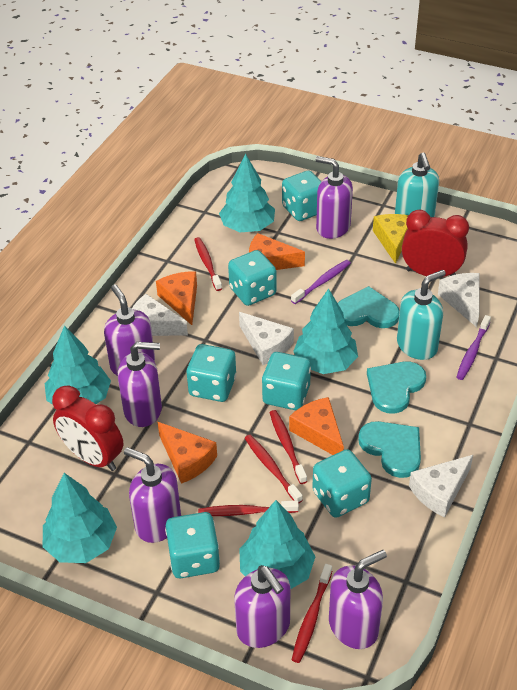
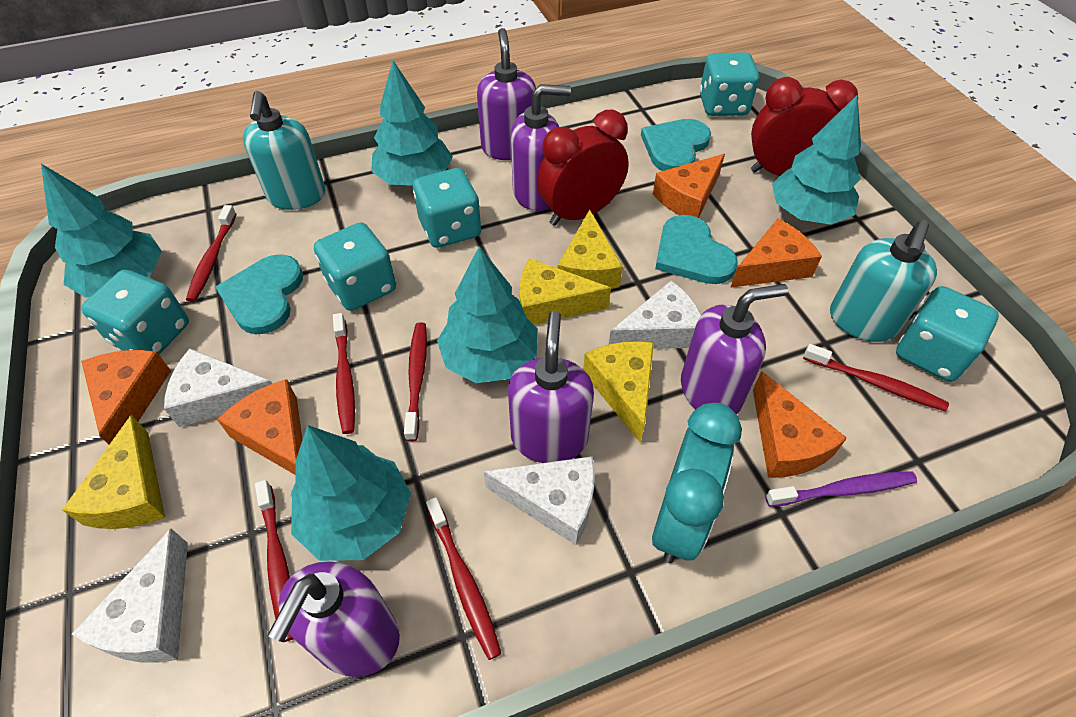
orange cheese: [156,271,197,325] [158,422,217,484] [249,233,305,270] [289,397,344,455] = 4 -> [81,350,171,445] [217,379,302,475] [653,154,725,218] [730,219,822,288] [753,371,847,478] = 5
purple soap dispenser: [104,284,155,376] [118,342,162,427] [124,447,181,543] [234,565,290,648] [315,156,353,239] [329,550,387,649] = 6 -> [267,561,400,677] [477,28,536,160] [508,311,594,463] [511,84,571,211] [681,284,788,414] = 5
purple toothbrush: [291,260,351,304] [456,315,491,380] = 2 -> [765,471,917,507] = 1
red toothbrush: [194,237,222,291] [198,500,299,516] [245,435,303,503] [270,410,307,484] [292,564,332,663] = 5 -> [186,205,237,302] [255,480,293,642] [333,313,355,434] [404,322,427,441] [426,497,502,660] [803,344,949,411] = 6
turquoise clock: none = 0 -> [652,403,742,563] = 1
turquoise dice: [165,512,220,578] [187,344,236,402] [228,250,277,306] [262,352,311,410] [282,171,322,221] [312,449,372,518] = 6 -> [81,269,189,354] [314,222,396,311] [413,168,481,248] [700,52,759,116] [896,286,999,382] = 5
yellow cheese: [373,214,408,264] = 1 -> [62,415,165,529] [520,258,611,325] [558,209,623,289] [583,341,654,443] = 4

